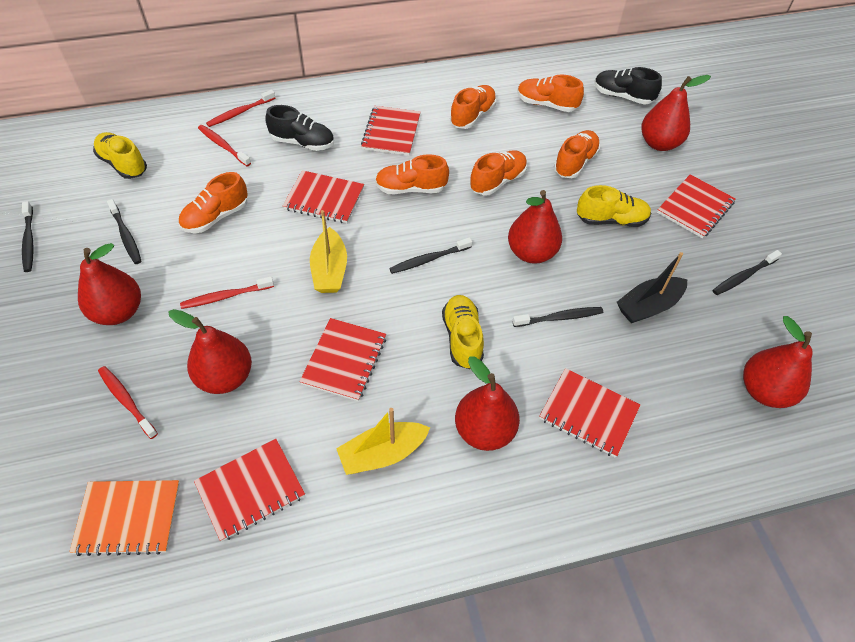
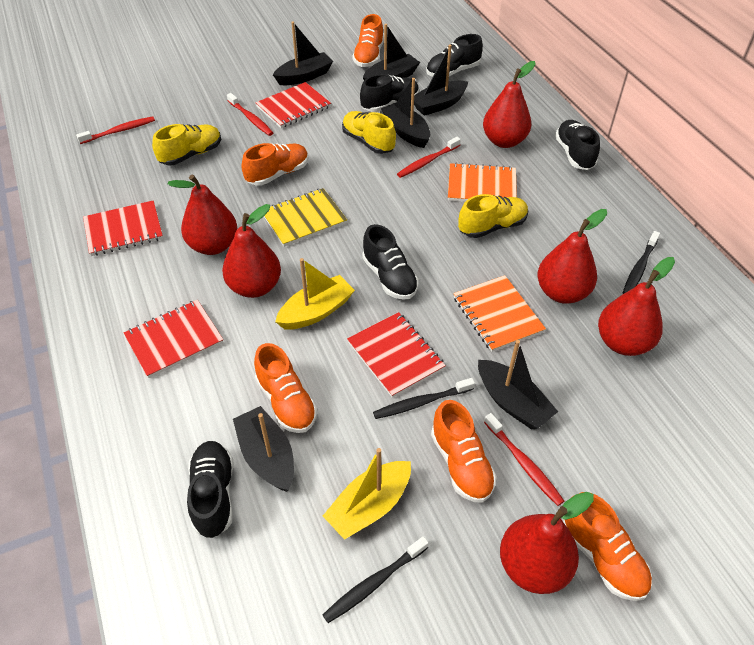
black boat: [617,252,687,323] = 1 -> [233,406,294,492] [273,21,333,85] [363,24,420,80] [381,78,430,148] [414,44,468,116] [478,340,558,429] = 6
black shoe: [265,105,334,151] [594,67,662,105] = 2 -> [187,441,234,538] [360,74,419,112] [362,224,419,300] [426,34,483,77] [555,120,600,170] = 5
black toothbrush: [22,201,34,272] [107,199,142,264] [389,237,472,274] [513,307,603,327] [712,250,782,295] = 5 -> [323,536,429,623] [373,378,475,419] [623,231,660,294] = 3
orange notebook: [69,480,180,556] = 1 -> [448,163,517,202] [453,275,546,352] = 2
orange shoe: [178,172,247,233] [375,154,449,194] [450,85,497,129] [470,150,527,195] [517,74,584,112] [554,130,600,178] = 6 -> [242,143,309,186] [254,343,318,433] [352,14,384,67] [431,400,497,503] [563,492,652,601] = 5
red notebook: [194,439,305,541] [283,170,364,223] [299,318,386,401] [361,106,420,156] [539,368,640,458] [657,174,736,238] = 6 -> [83,200,163,256] [124,300,224,378] [256,82,331,128] [347,312,446,398] = 4
yellow notebook: none = 0 -> [264,188,347,247] = 1

